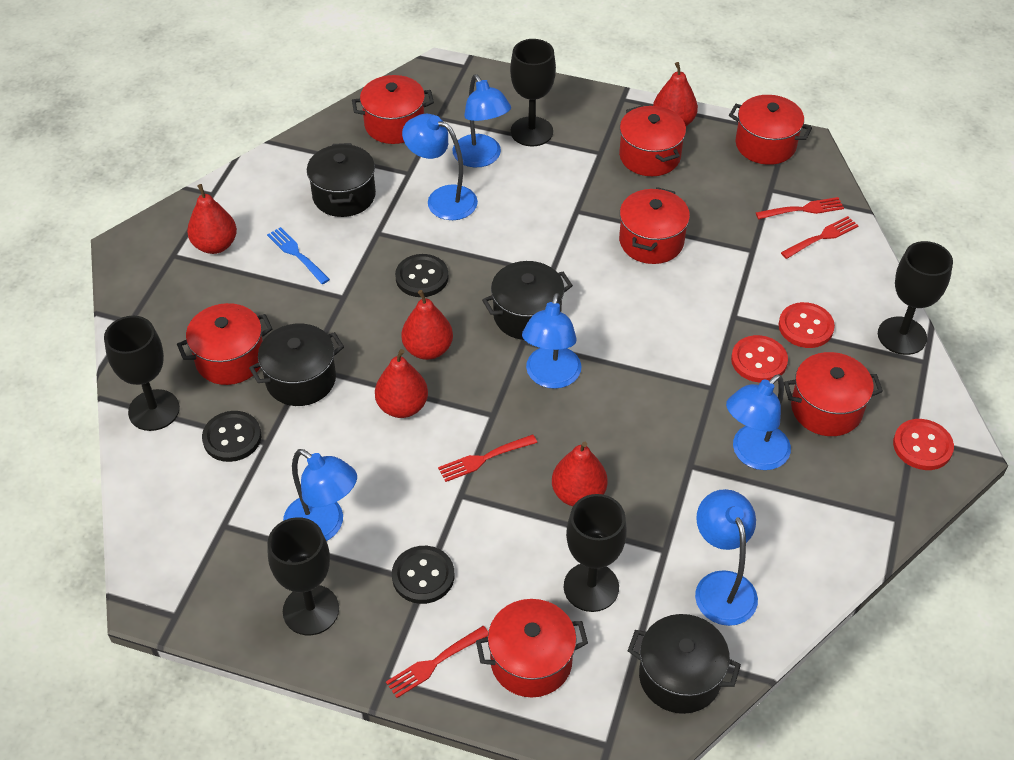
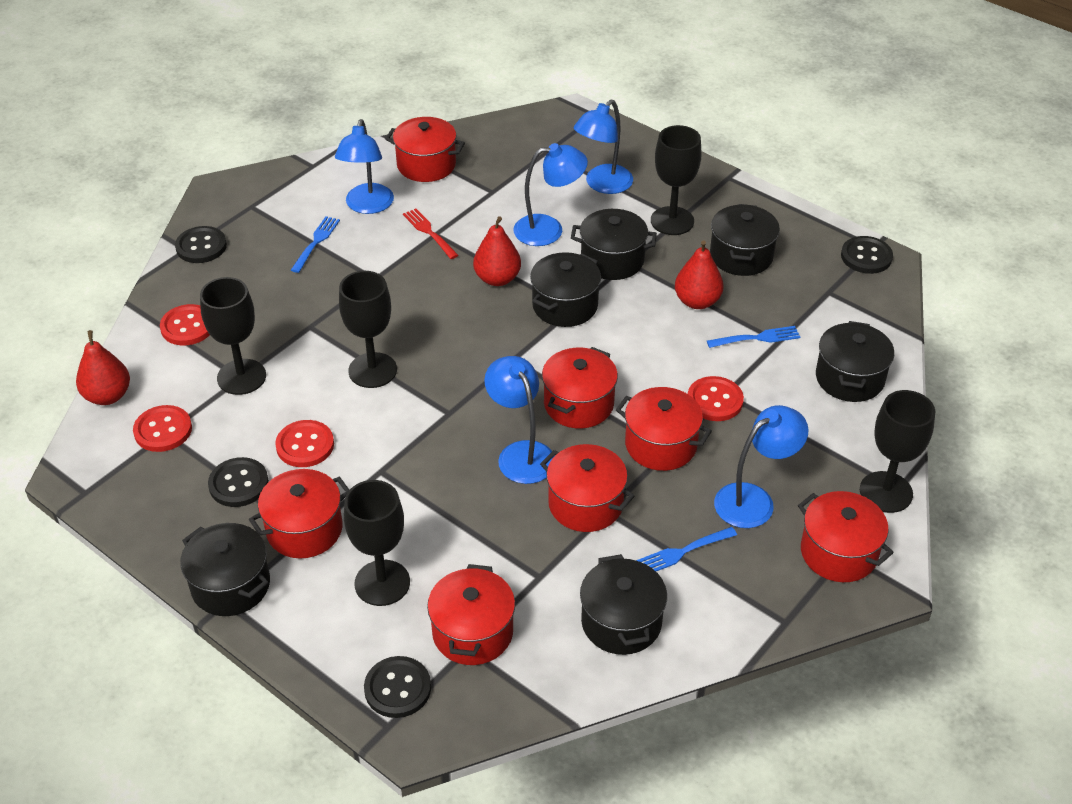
black button: [202,411,261,462] [392,546,454,604] [395,254,449,297] = 3 -> [175,226,227,263] [208,457,269,507] [364,656,431,718] [841,236,893,274] = 4
black pot: [249,324,344,406] [307,143,376,217] [482,261,573,340] [628,614,741,714] = 4 -> [180,523,270,616] [530,252,601,327] [571,209,657,280] [580,554,667,655] [710,204,780,276] [816,321,894,402] = 6
blue fork: [267,227,330,284] = 1 -> [291,216,340,273] [636,527,737,571] [707,326,800,348] = 3
blue lamp: [283,449,357,541] [402,114,478,220] [452,74,511,167] [522,293,581,389] [695,489,758,626] [726,374,791,470] = 6 -> [335,119,394,214] [484,356,555,484] [513,143,588,246] [574,100,633,194] [714,405,809,528] = 5
red button: [731,335,788,383] [779,302,835,348] [893,419,954,470] = 3 -> [133,405,192,452] [160,304,210,345] [275,420,334,467] [688,376,744,421] = 4
red fork: [386,626,488,698] [438,434,537,482] [756,197,844,219] [781,216,858,259] = 4 -> [403,209,458,259] = 1
red pear: [187,184,237,254] [375,349,428,418] [401,290,453,360] [552,442,607,506] [653,62,698,126] = 5 -> [76,330,130,405] [473,216,521,286] [675,241,724,309] = 3

